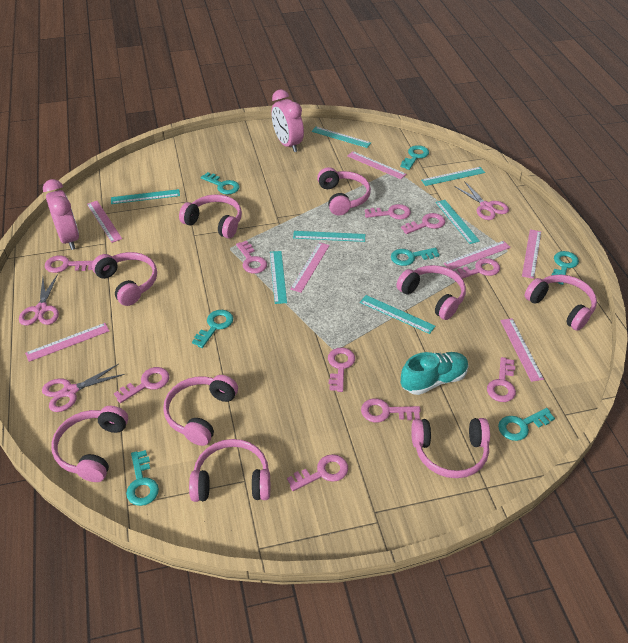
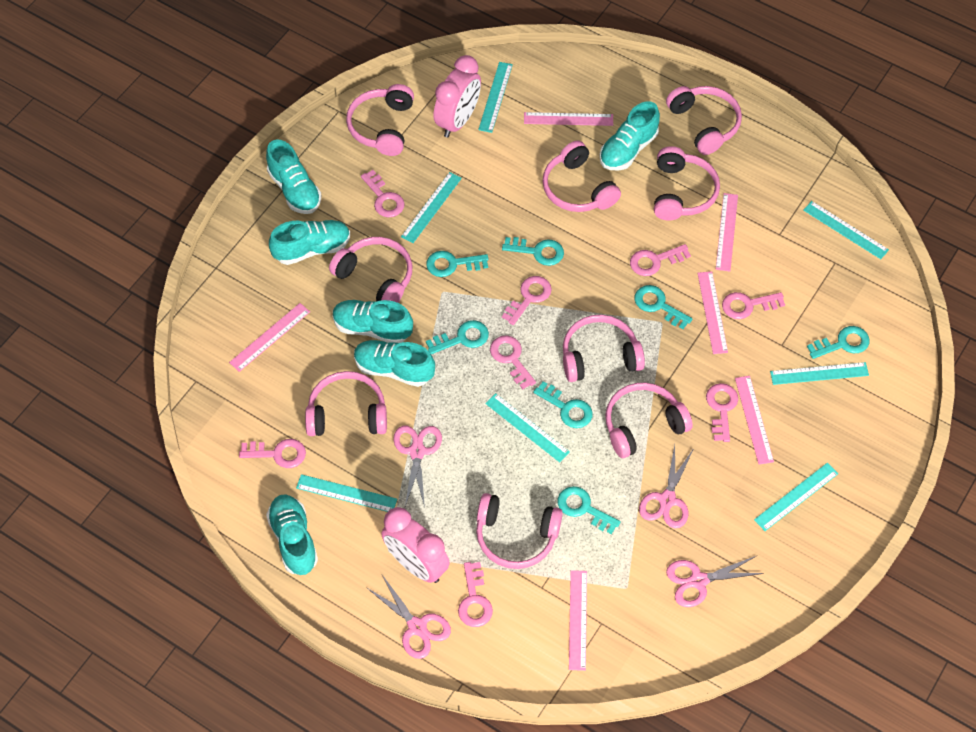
pink key: [45,255,93,273] [114,367,170,403] [236,241,267,274] [287,454,348,491] [328,347,355,392] [361,398,421,423] [365,204,411,220] [401,213,445,234] [455,258,500,279] [487,357,516,402] = 10 -> [239,439,306,468] [361,170,405,217] [458,562,493,627] [490,336,536,389] [502,276,552,325] [630,244,691,276] [706,383,738,442] [722,292,785,319] = 8
pink ruler: [25,323,109,362] [87,201,122,243] [290,242,330,293] [347,151,407,179] [443,241,511,270] [500,318,544,382] [522,229,541,279] = 7 -> [229,303,310,372] [524,112,613,126] [569,570,587,671] [698,271,728,354] [716,193,738,271] [735,376,774,465] = 6
pink scissors: [19,274,59,326] [42,364,125,412] [454,181,509,220] = 3 -> [367,575,451,659] [393,426,442,508] [639,445,694,528] [666,556,764,607] = 4
turquoise shoe: [401,352,469,395] = 1 -> [266,140,321,214] [266,494,318,575] [269,220,350,265] [333,300,413,343] [354,340,435,387] [600,101,660,171] = 6

